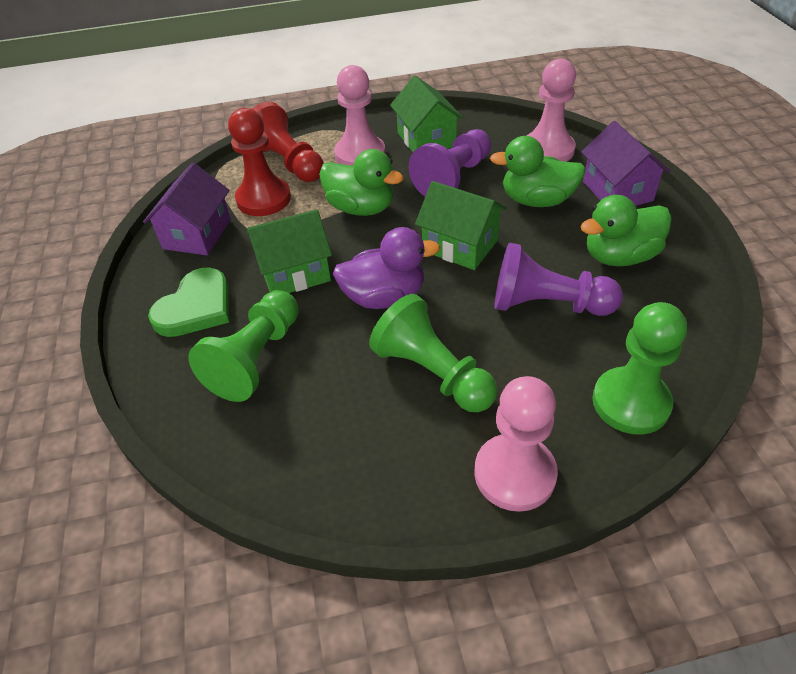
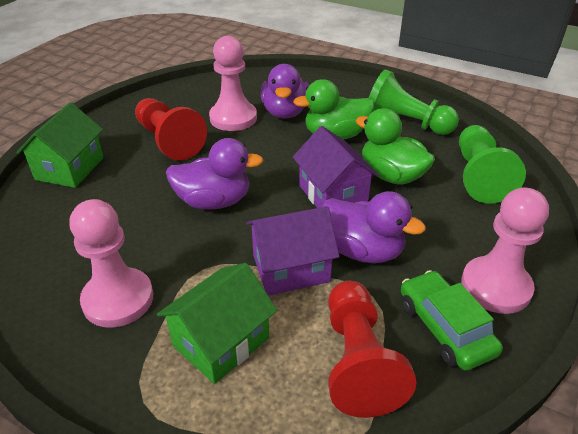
green car: none = 0 -> [401,270,503,371] = 1
green duck: [319,149,404,216] [490,136,586,207] [580,195,672,267] = 3 -> [293,79,374,140] [356,108,435,184] = 2
green heart: [148,268,229,337] = 1 -> none = 0
green house: [247,209,332,293] [390,76,463,152] [415,181,507,270] = 3 -> [16,102,104,188] [157,263,277,384] = 2
green pawn: [188,290,299,402] [369,294,497,412] [593,302,687,435] = 3 -> [369,70,459,135] [459,125,526,204] = 2
purple duck: [333,227,440,309] = 1 -> [166,138,264,210] [261,64,309,119] [322,191,426,263] = 3
purple pawn: [409,129,491,196] [494,243,623,316] = 2 -> none = 0

